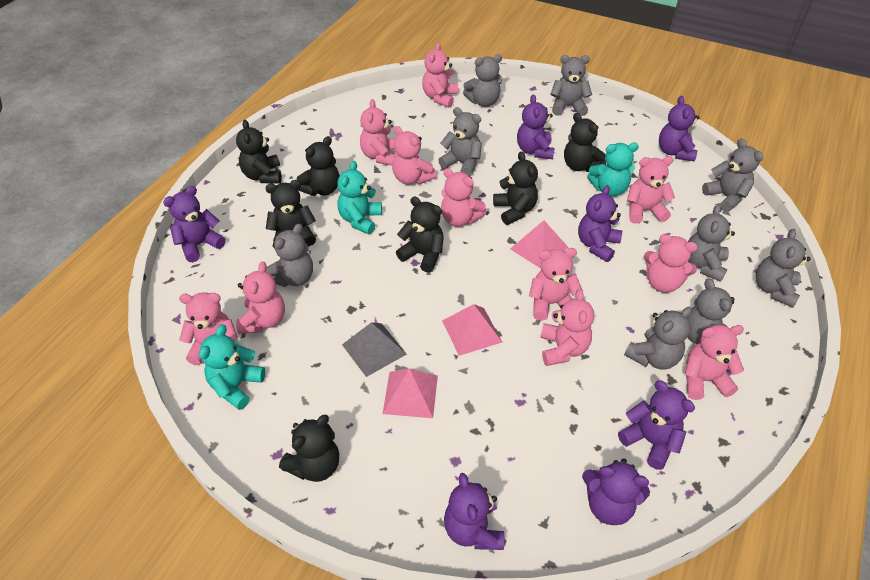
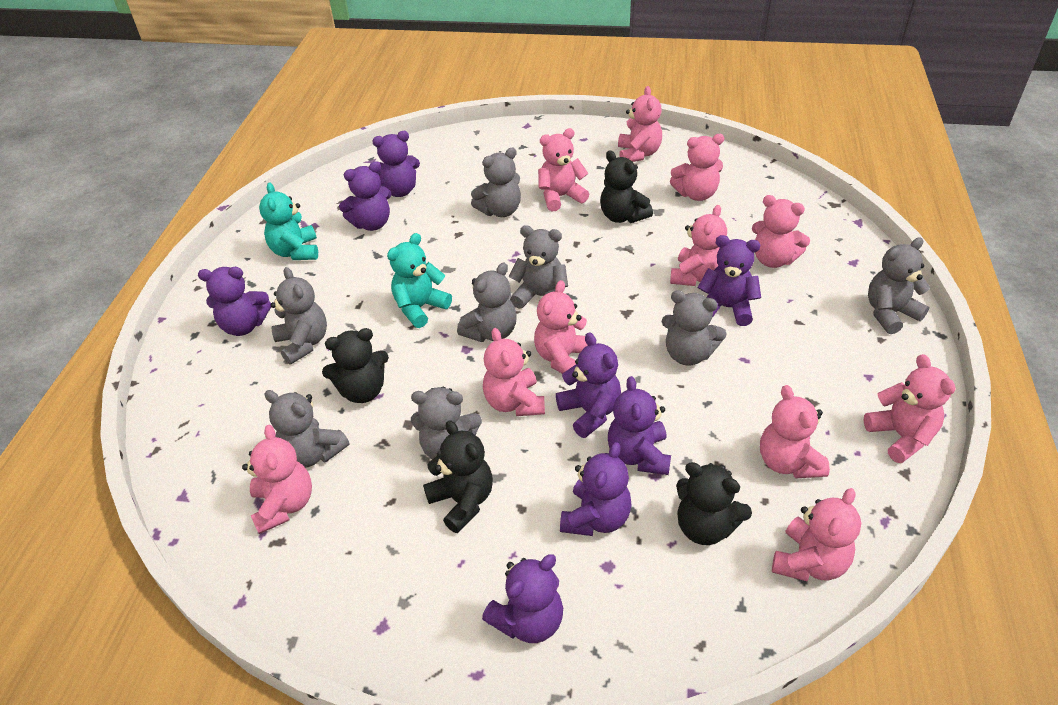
black teddy bear: [236,120,282,184] [265,180,316,248] [279,415,339,482] [297,136,339,196] [396,197,444,273] [493,151,538,225] [564,113,606,172] = 7 -> [322,328,389,403] [423,420,493,533] [600,150,653,223] [676,462,752,545] = 4
grey pyramid: [342,322,407,377] = 1 -> none = 0
grey teddy bear: [266,224,313,287] [438,107,482,176] [463,54,502,107] [550,55,592,116] [624,307,692,370] [687,278,734,344] [688,205,735,282] [702,138,764,212] [756,229,811,308] = 9 -> [264,390,349,468] [271,267,327,365] [411,387,482,460] [457,263,517,342] [471,148,521,217] [508,225,568,309] [662,290,727,366] [868,237,930,334] = 8
pink pyramid: [383,368,438,418] [442,304,502,356] [510,220,569,269] = 3 -> none = 0
purple teddy bear: [163,186,225,262] [444,473,504,550] [517,94,555,159] [578,185,622,262] [582,458,650,525] [618,380,695,470] [659,96,700,162] = 7 -> [198,267,271,336] [339,161,391,231] [372,131,420,197] [482,554,563,643] [556,332,621,438] [560,442,632,536] [608,376,671,475] [698,235,761,326] = 8
turquoise teddy bear: [199,324,265,410] [337,161,382,235] [587,143,639,196] = 3 -> [259,183,318,260] [387,233,452,328] = 2

